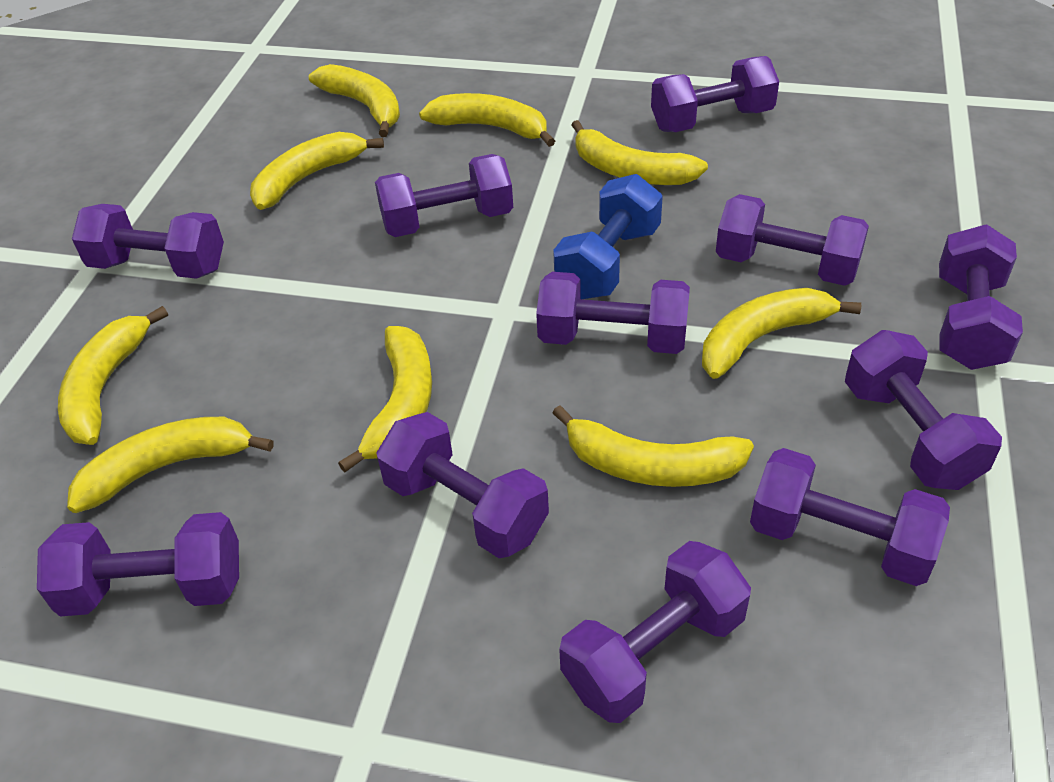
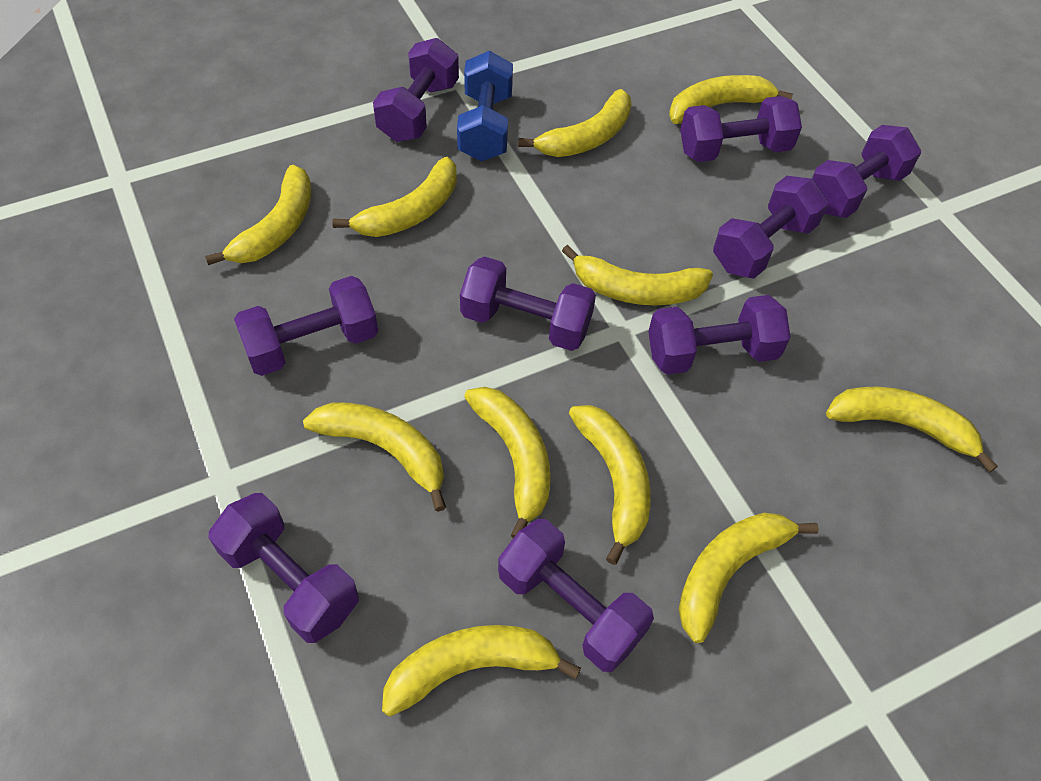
purple dumbbell: [37,512,239,616] [72,204,224,279] [375,154,513,237] [376,412,549,558] [536,272,690,354] [559,541,751,723] [651,56,779,132] [716,194,869,286] [750,448,950,586] [845,330,1002,490] [939,224,1023,370] = 11 -> [208,493,359,643] [234,276,378,376] [373,38,459,142] [460,256,596,351] [498,519,654,672] [648,295,791,375] [680,96,802,162] [713,176,828,279] [812,125,921,218] = 9
yellow banana: [58,306,168,445] [67,417,274,513] [250,132,384,210] [309,64,400,137] [338,326,432,472] [419,93,555,147] [553,405,754,487] [571,120,708,185] [702,288,861,379] = 9 -> [205,165,311,265] [303,402,446,512] [332,157,457,237] [382,625,581,717] [464,387,551,538] [518,89,632,157] [562,245,713,305] [569,405,651,565] [669,75,793,124] [678,513,819,643] [826,387,998,473] = 11

